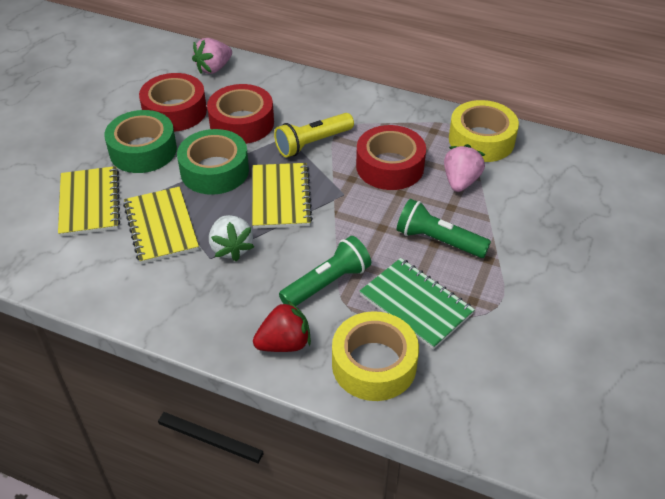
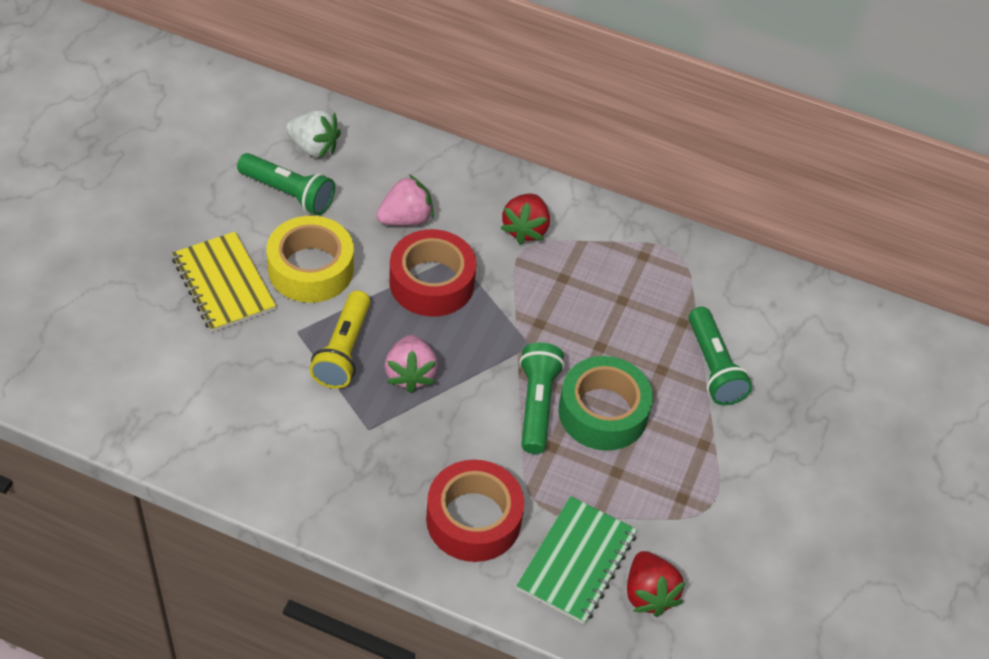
green flashlight: [279,236,371,306] [397,199,491,258] = 2 -> [237,153,335,215] [519,343,565,454] [689,307,752,405] = 3
green tape: [104,110,177,173] [177,129,249,195] = 2 -> [558,356,653,451] = 1
red strawberry: [253,300,311,352] = 1 -> [500,194,550,244] [627,551,686,617] = 2
red tape: [139,73,207,132] [207,84,274,144] [356,125,426,190] = 3 -> [389,229,476,316] [426,460,524,562] = 2
yellow notebook: [58,166,120,237] [123,187,199,264] [252,163,313,229] = 3 -> [172,232,276,332] = 1
yellow tape: [332,311,419,401] [449,100,519,162] = 2 -> [267,216,354,303] = 1

